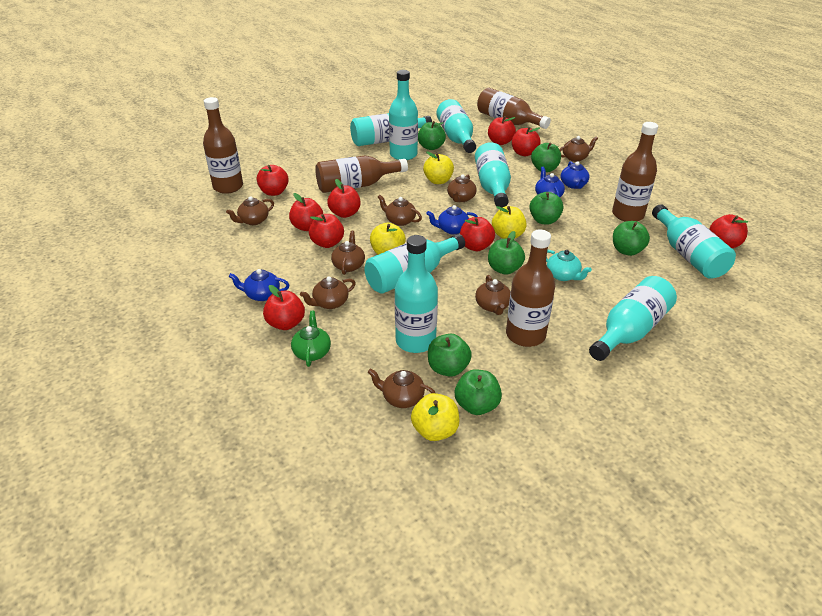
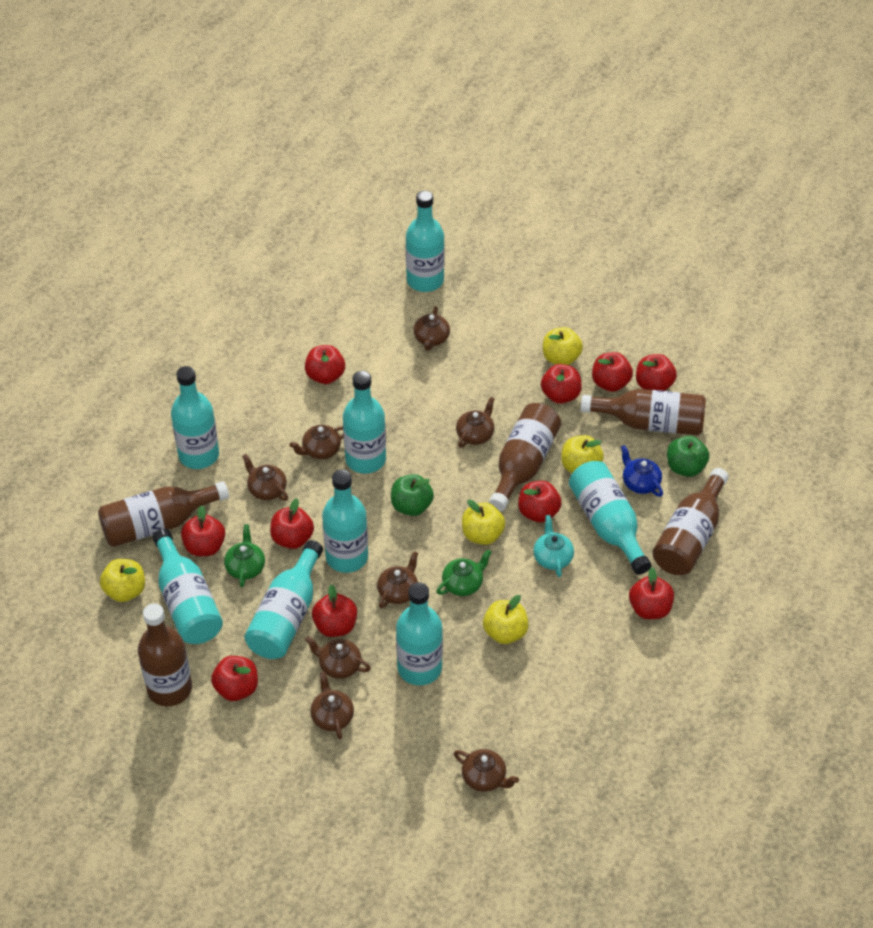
blue teapot: [228,269,289,301] [426,205,478,235] [535,166,565,197] [561,161,589,189] = 4 -> [621,445,663,497] = 1
green apple: [418,121,446,150] [428,334,472,377] [455,369,502,415] [488,231,525,275] [529,192,564,225] [531,143,561,172] [613,221,650,256] = 7 -> [391,474,434,516] [667,436,709,477] = 2
green teapot: [291,311,331,367] = 1 -> [224,524,265,588] [437,549,492,596] = 2
red apple: [257,165,289,196] [263,285,305,330] [289,193,323,231] [309,214,344,248] [327,179,361,218] [460,217,495,251] [488,116,516,145] [512,127,541,156] [709,214,748,248] = 9 -> [181,505,225,556] [211,656,258,701] [270,498,314,549] [305,345,345,384] [312,584,357,637] [518,481,561,523] [541,364,582,404] [592,352,633,392] [629,567,674,619] [636,354,677,391] = 10
yellow apple: [370,223,406,255] [411,393,459,441] [423,151,454,184] [492,206,527,239] = 4 -> [100,559,145,602] [462,500,505,545] [483,595,529,644] [543,327,583,365] [561,435,604,473] = 5

